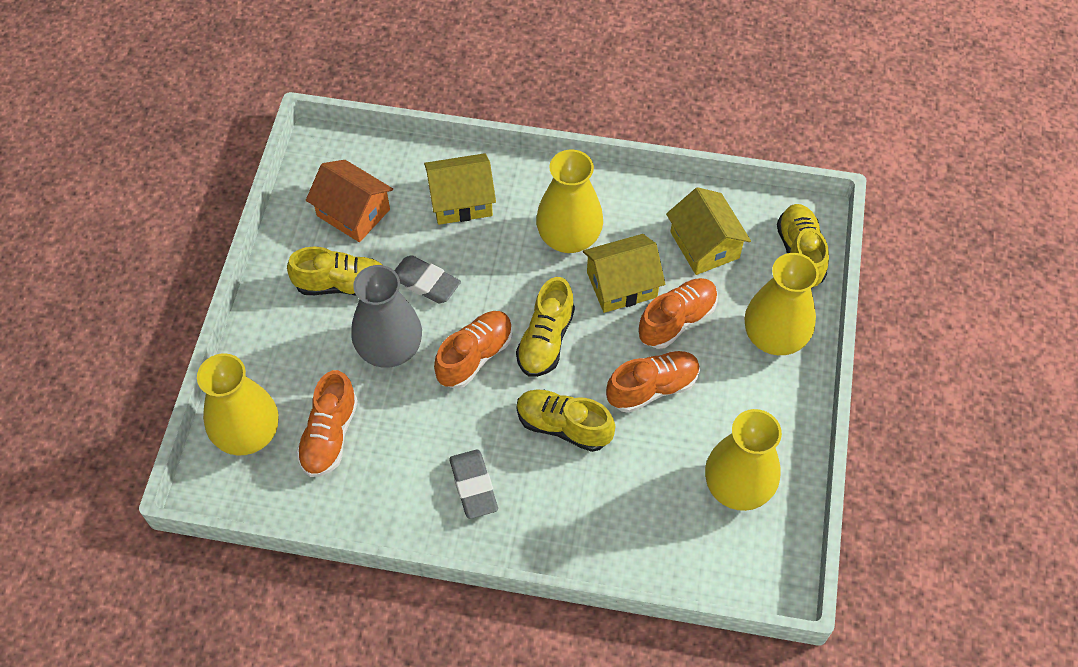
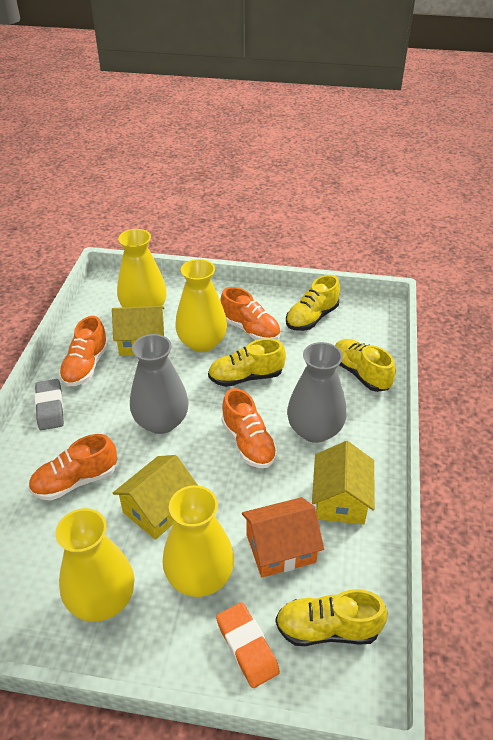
grey eraser: [394,255,461,303] [449,450,498,519] = 2 -> [35,379,64,430] = 1
grey vase: [351,265,422,368] = 1 -> [130,334,189,434] [287,342,347,443] = 2
orange eraser: none = 0 -> [216,602,280,688] = 1

